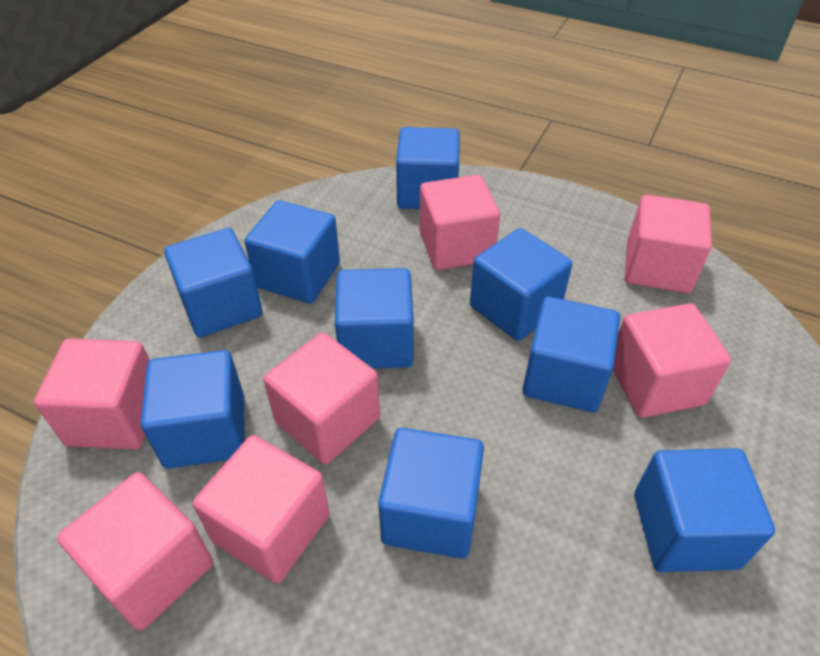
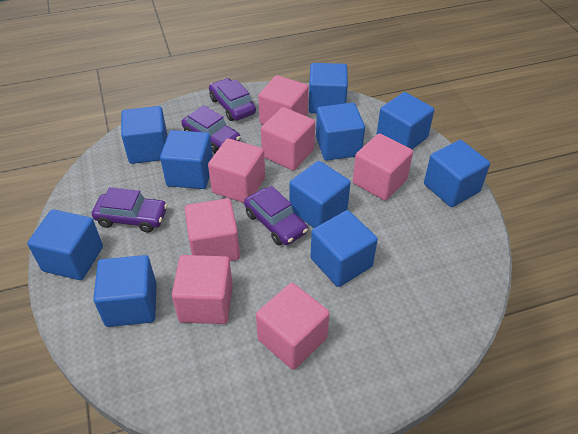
blue cube: [141,350,245,469] [164,228,263,337] [244,200,340,304] [335,268,414,369] [378,427,484,559] [396,127,460,209] [470,228,572,341] [522,297,620,412] [634,448,775,572] = 9 -> [27,209,103,280] [93,255,157,327] [121,106,168,164] [160,130,213,189] [289,161,351,228] [309,63,348,113] [310,210,378,287] [316,103,365,161] [376,92,434,149] [424,140,490,207] = 10
purple car: none = 0 -> [92,187,167,233] [182,105,240,153] [209,78,256,121] [244,186,308,245] = 4

